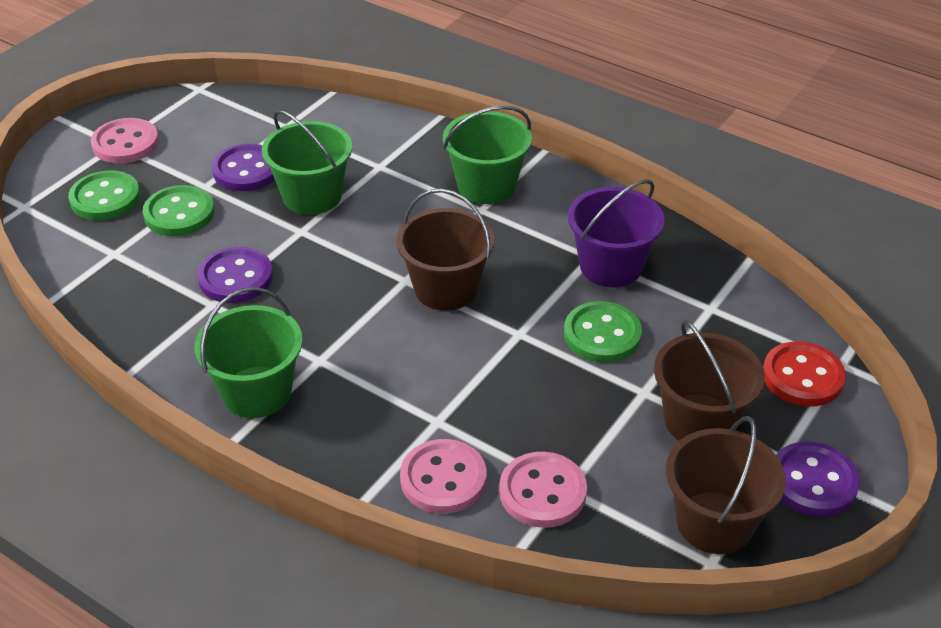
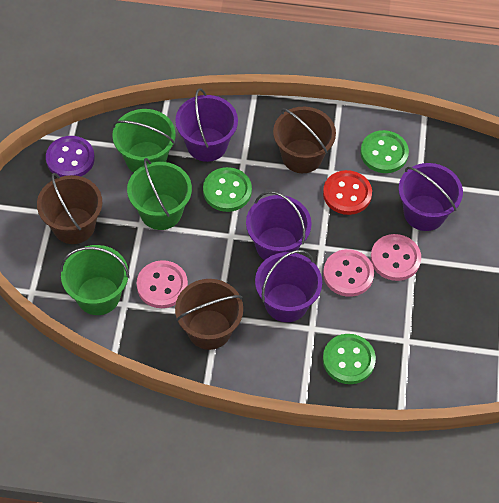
purple bucket: [568,179,665,287] = 1 -> [175,88,238,162] [246,191,312,260] [255,250,322,322] [399,163,463,231] = 4
purple button: [197,247,273,303] [212,144,275,191] [776,441,860,517] = 3 -> [46,136,95,177] = 1

